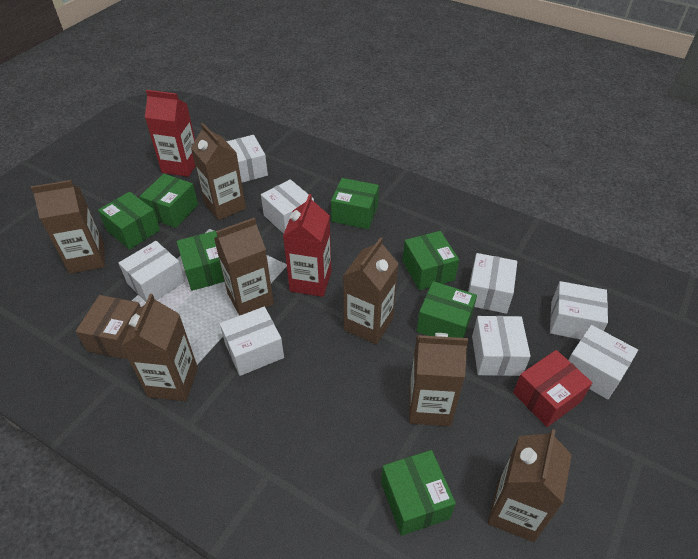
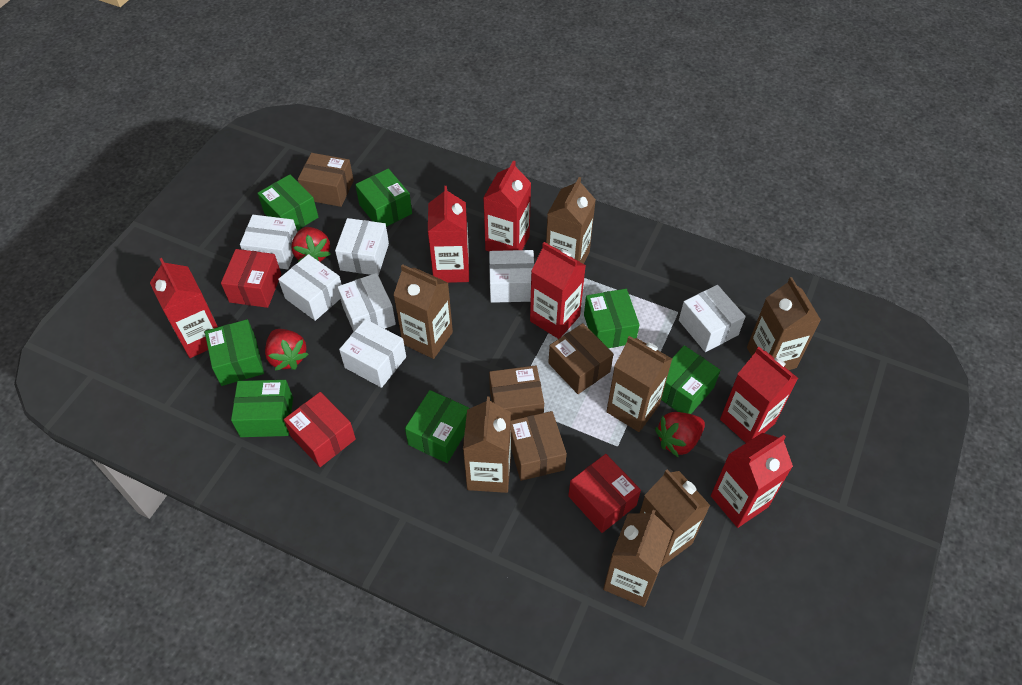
brown box: [76,295,141,359] = 1 -> [298,153,354,207] [489,365,544,420] [511,411,567,481] [548,323,613,394] = 4
red box: [513,350,592,427] = 1 -> [221,249,281,308] [284,392,356,467] [568,454,641,533] = 3
red carton: [145,90,195,177] [283,194,331,297] = 2 -> [150,258,218,358] [428,186,469,283] [483,160,531,251] [530,242,586,339] [711,433,793,528] [720,347,798,443] = 6
red strawberry: none = 0 -> [265,329,309,371] [291,227,331,262] [655,412,705,457] = 3
white box: [119,241,185,302] [220,306,284,376] [226,135,268,183] [261,179,314,234] [468,253,517,314] [472,316,530,376] [550,281,608,340] [568,325,638,400] = 8 -> [240,215,297,269] [278,254,342,321] [335,218,389,275] [337,273,396,332] [339,319,406,388] [489,250,534,303] [679,285,746,352] = 7

